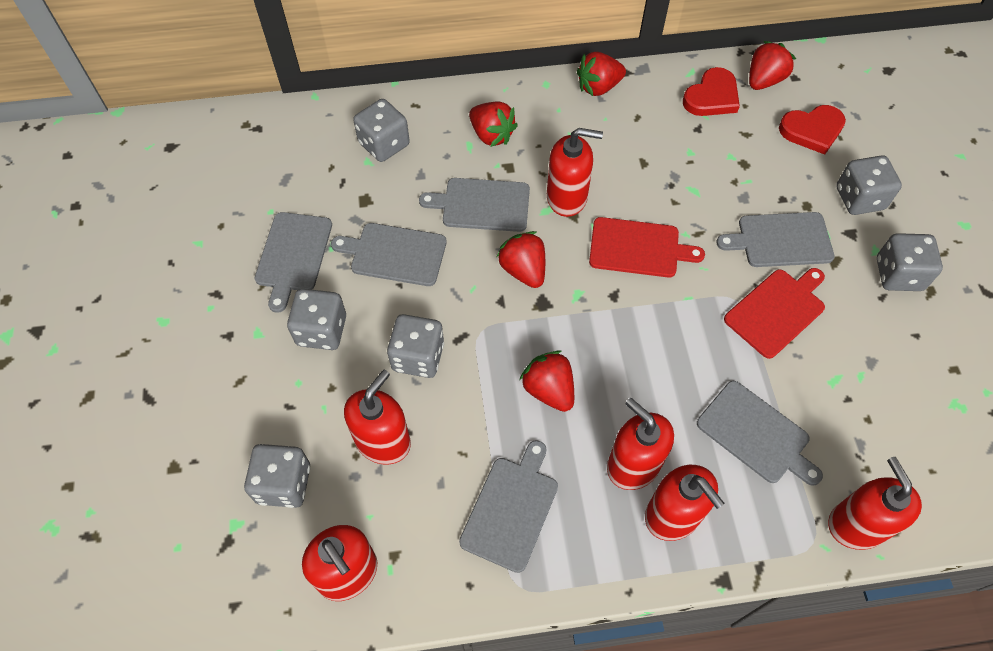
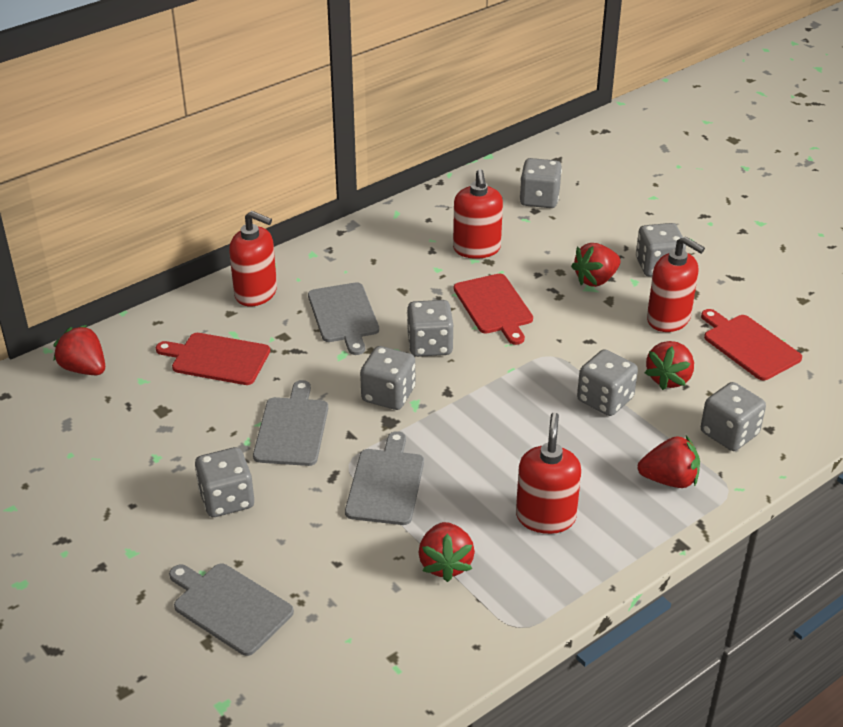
grey cutting board: [255,212,332,313] [331,223,447,286] [419,178,530,232] [459,440,558,573] [697,381,823,486] [717,212,835,267] = 6 -> [169,563,294,656] [253,380,328,466] [308,282,379,355] [345,431,424,525] = 4
grey dice: [244,444,310,508] [287,289,346,350] [353,99,410,162] [387,314,444,378] [836,155,902,215] [877,233,943,291] = 6 -> [195,447,254,517] [360,346,415,410] [407,300,453,357] [520,158,562,208] [577,349,638,416] [636,223,686,277] [701,382,766,451] = 7
red cutting board: [589,217,705,278] [724,268,825,359] = 2 -> [156,333,270,385] [454,274,533,345] [701,309,802,380] = 3
red heart: [683,67,740,116] [779,105,846,155] = 2 -> none = 0
red soap dispenser: [302,525,377,601] [344,370,411,465] [547,128,603,217] [607,398,674,490] [645,465,725,541] [828,457,922,550] = 6 -> [229,211,277,306] [453,169,503,259] [516,412,581,534] [647,236,705,332] = 4

